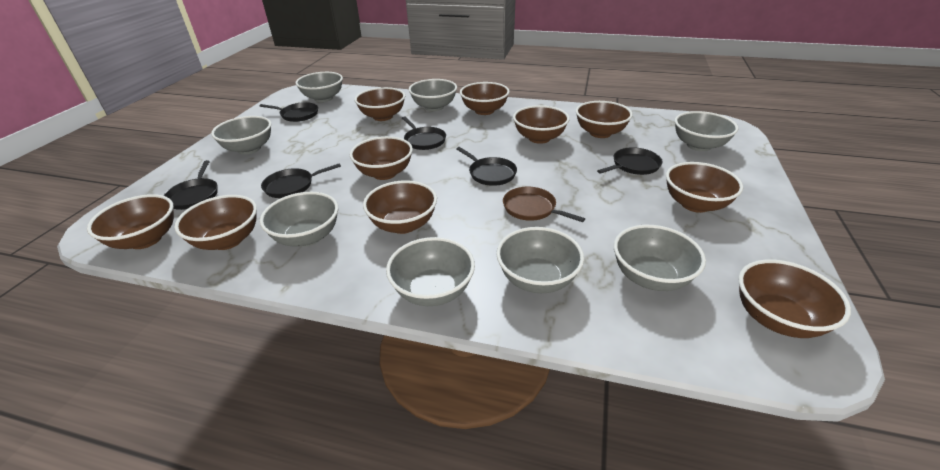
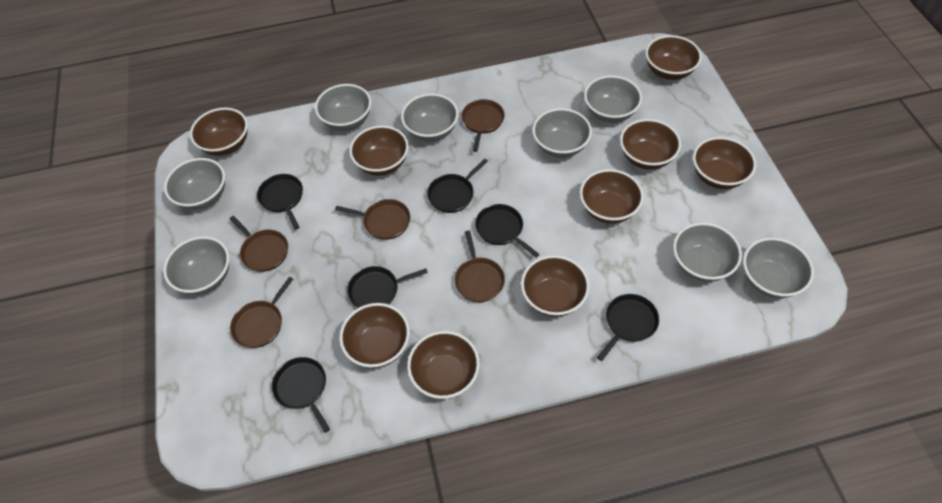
brown bowl: [87,194,174,249] [174,195,257,250] [350,136,413,180] [355,87,405,121] [363,180,437,234] [460,82,510,115] [513,105,570,144] [576,101,633,138] [666,162,743,213] [739,259,851,338] = 10 -> [190,108,248,156] [339,303,410,368] [349,126,409,176] [407,331,480,399] [521,255,590,317] [580,169,644,224] [620,119,681,170] [645,35,702,80] [693,137,756,189] = 9
brown pan: [503,187,585,222] = 1 -> [230,216,288,272] [230,277,293,348] [335,199,410,240] [454,231,505,302] [462,99,505,152] = 5

